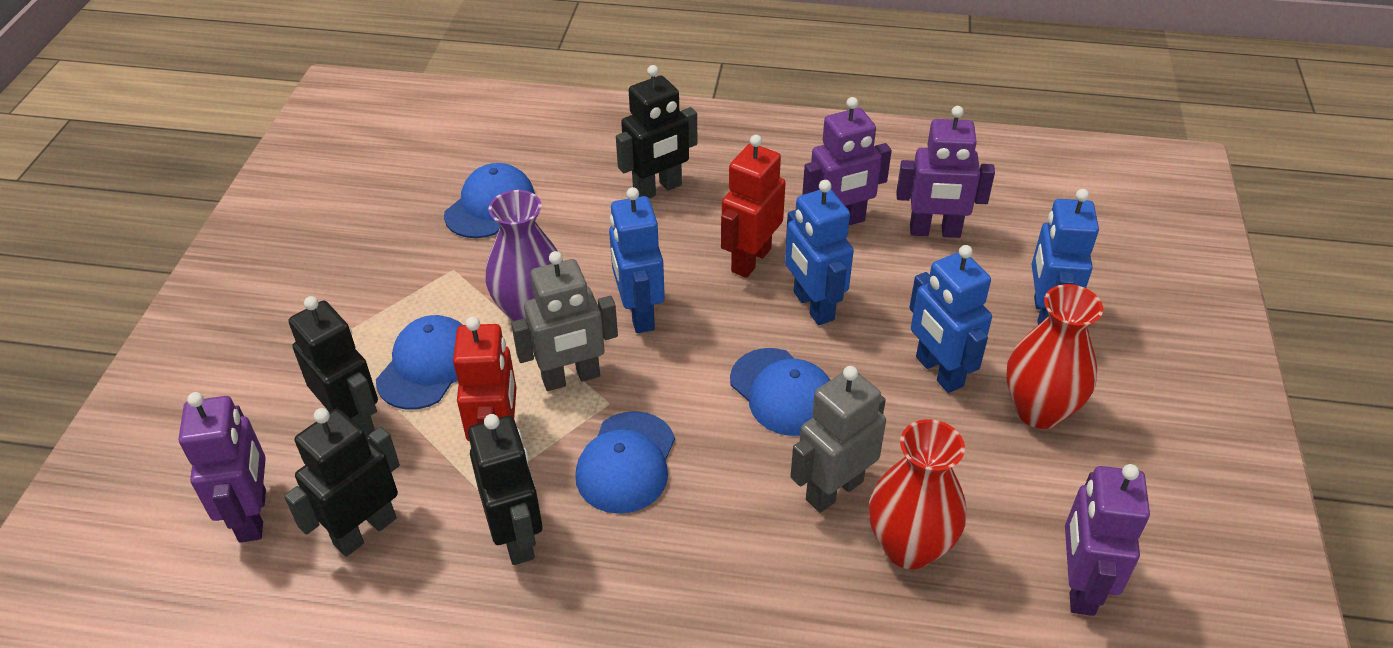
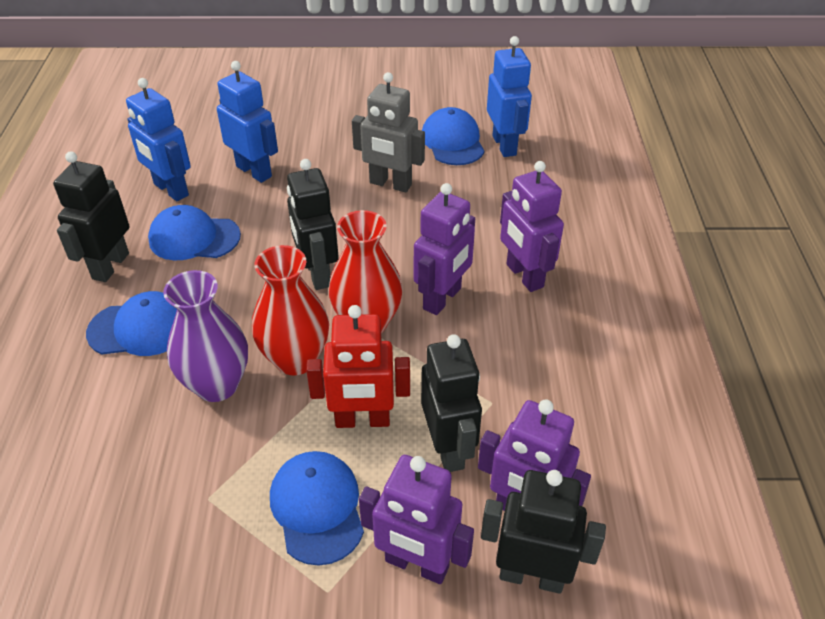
blue robot: [609,187,665,333] [785,180,854,325] [909,245,992,393] [1032,189,1099,325] = 4 -> [126,78,191,201] [217,61,278,183] [487,36,532,157] = 3
grey robot: [511,251,618,391] [790,366,886,513] = 2 -> [352,72,425,192] = 1
red robot: [453,317,516,441] [721,135,786,278] = 2 -> [306,305,410,428] = 1

